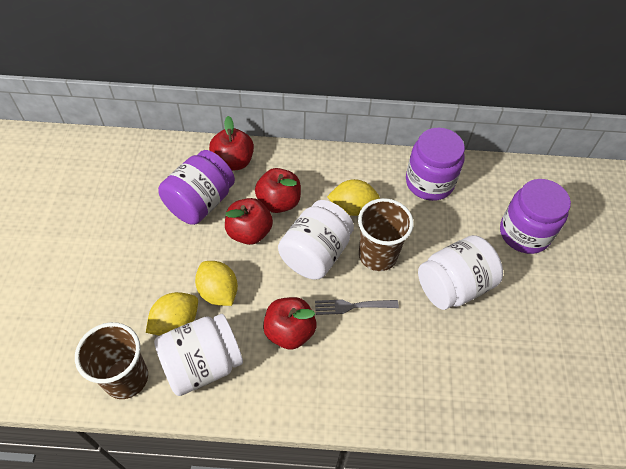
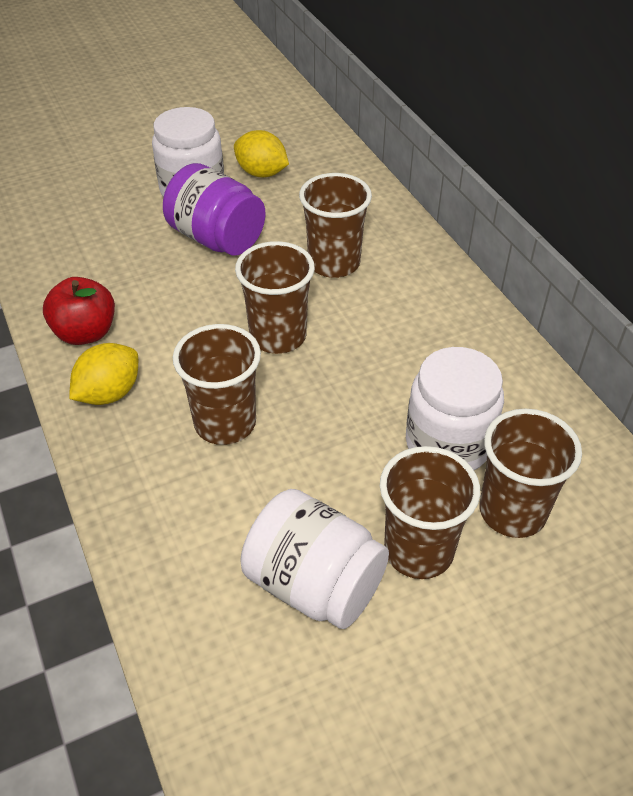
brown cup: [75,322,148,399] [358,198,414,271] = 2 -> [173,324,261,445] [235,241,315,354] [299,173,372,278] [380,446,480,579] [479,409,582,538] = 5
grey fork: [315,300,399,315] = 1 -> none = 0
purple jar: [158,150,235,225] [406,128,465,201] [500,179,571,254] = 3 -> [163,163,266,255] = 1
red apple: [209,116,254,171] [225,198,273,245] [255,168,301,213] [263,297,316,350] = 4 -> [43,277,115,345] = 1
yellow lemon: [146,292,198,336] [195,261,238,306] [327,179,380,216] = 3 -> [69,343,138,405] [234,130,289,178] = 2

